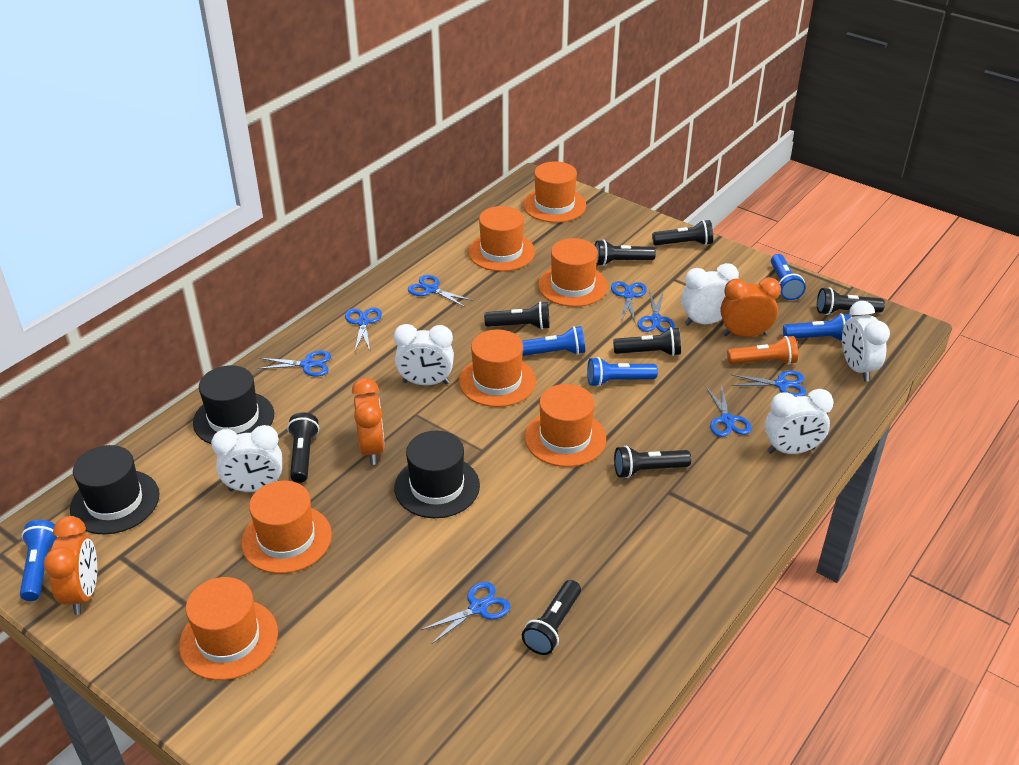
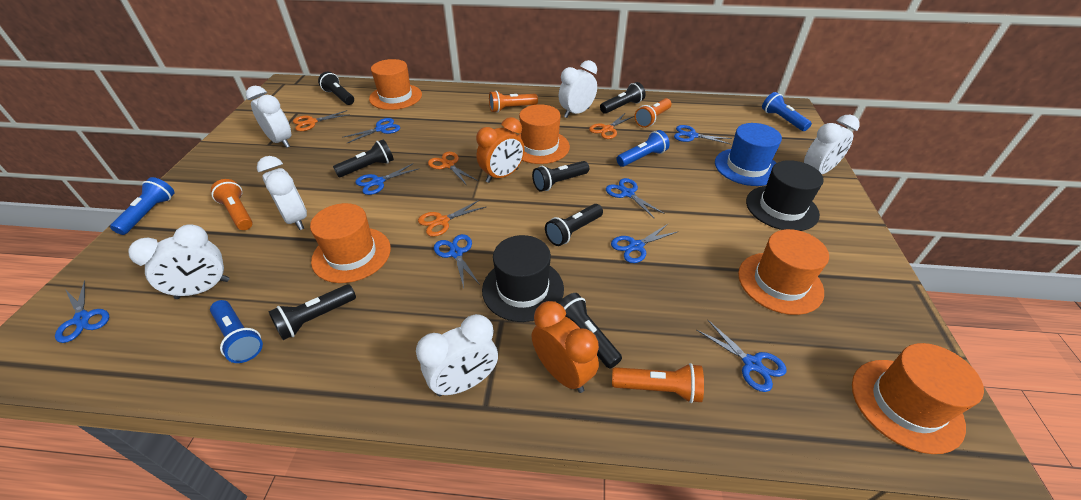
black flashlight: [287,412,319,483] [484,301,550,330] [522,580,581,655] [595,240,656,266] [613,327,681,356] [614,446,691,478] [652,220,713,245] [817,287,885,315] = 8 -> [269,284,356,340] [318,72,354,105] [333,139,394,177] [532,161,589,192] [545,204,603,246] [558,293,622,369] [600,82,646,114] = 7
black hat: [70,445,159,534] [193,365,274,444] [394,431,480,518] = 3 -> [482,235,564,322] [746,160,824,231] = 2
blue flashlight: [20,520,58,601] [522,326,585,356] [587,357,658,387] [771,254,806,300] [783,313,851,341] = 5 -> [110,177,175,235] [210,300,263,363] [617,130,670,167] [762,92,812,131] = 4
blue hat: none = 0 -> [715,123,782,186] = 1
orange clock: [44,516,97,615] [352,378,385,465] [720,277,781,337] = 3 -> [476,117,525,183] [531,301,599,393] = 2
orange flashlight: [727,336,798,365] = 1 -> [211,179,253,230] [489,91,538,113] [612,363,704,403] [634,98,671,128] = 4
orange hat: [179,577,278,680] [241,481,332,574] [459,329,536,407] [468,206,535,271] [523,161,586,223] [525,384,606,467] [538,238,608,307] = 7 -> [310,203,391,283] [369,59,422,110] [519,104,570,164] [738,229,829,315] [852,343,984,454] = 5
orange scissors: none = 0 -> [293,110,350,131] [418,200,486,237] [428,152,478,184] [589,113,634,139] = 4
white clock: [211,425,282,492] [394,324,454,385] [681,263,739,326] [765,389,834,454] [842,301,890,382] = 5 -> [128,225,230,299] [246,86,291,148] [257,156,307,230] [416,314,498,396] [558,60,597,118] [804,115,860,174] = 6

